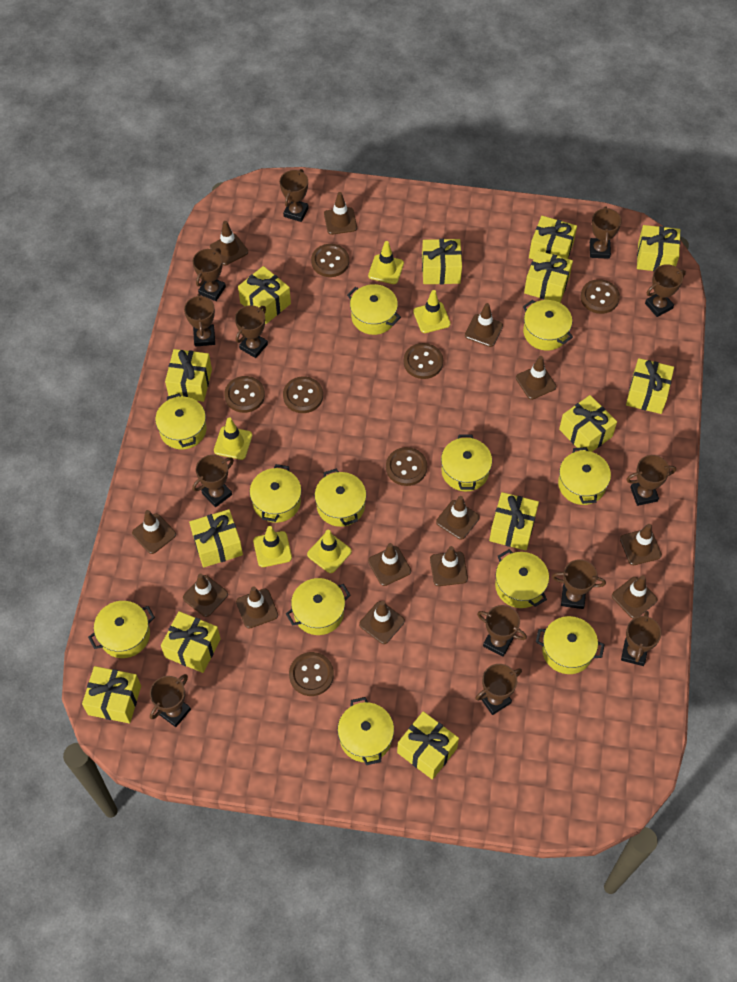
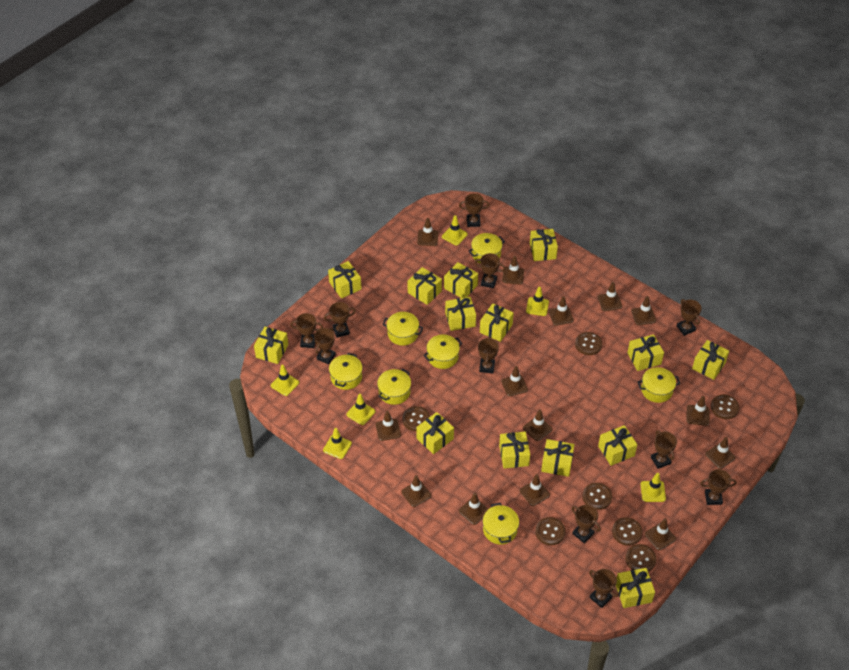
brown traffic cone: [132,510,176,554] [183,574,228,617] [210,221,248,265] [236,586,278,629] [324,192,357,235] [359,601,405,644] [368,543,411,586] [430,546,468,586] [436,496,480,540] [465,303,503,347] [516,356,556,400] [612,576,657,619] [620,524,662,565] = 13 -> [376,411,401,441] [401,475,431,507] [417,218,438,246] [459,493,488,525] [501,366,528,396] [502,256,524,285] [520,474,550,506] [523,410,552,441] [549,296,574,326] [597,282,622,311] [631,296,656,325] [645,518,676,550] [686,396,710,426] [705,437,736,469] = 14
brown trophy: [150,674,191,727] [184,293,215,347] [192,455,234,507] [193,248,226,301] [235,305,268,358] [280,169,309,222] [475,664,522,715] [477,605,527,657] [552,559,606,609] [590,206,622,259] [621,611,661,666] [626,455,676,506] [645,264,686,317] = 13 -> [290,313,323,348] [314,328,336,364] [324,302,356,338] [459,193,489,227] [475,253,505,288] [478,337,499,373] [572,505,601,543] [589,569,619,608] [651,430,677,469] [677,299,702,336] [700,469,737,505] = 11
yellow gift: [82,666,141,723] [161,611,221,673] [165,349,212,402] [189,509,243,568] [238,266,291,324] [397,711,459,780] [422,239,462,284] [489,492,539,551] [524,250,573,303] [529,216,577,259] [559,395,617,452] [626,358,674,414] [637,225,680,271] = 13 -> [254,327,288,364] [328,261,362,299] [407,267,442,305] [416,412,454,454] [444,262,478,298] [445,297,476,331] [480,303,514,342] [499,432,530,469] [530,229,558,261] [541,439,575,477] [598,425,637,466] [616,568,655,608] [627,334,664,371] [692,340,729,380] = 14
yellow pot: [88,601,155,658] [155,393,207,449] [250,464,301,523] [286,578,351,635] [315,468,366,527] [337,697,394,765] [347,284,401,335] [441,434,492,491] [495,549,549,608] [523,300,573,351] [536,616,605,674] [558,447,611,505] = 12 -> [329,353,363,390] [377,369,411,405] [382,312,423,346] [424,334,462,369] [469,233,505,263] [482,503,519,545] [637,367,680,403] = 7
yellow traffic cone: [214,417,252,460] [253,526,292,567] [307,530,352,573] [368,241,404,284] [413,290,451,333] = 5 -> [271,365,299,396] [323,428,352,459] [346,394,375,425] [442,215,468,245] [526,287,549,316] [641,473,666,502] = 6

